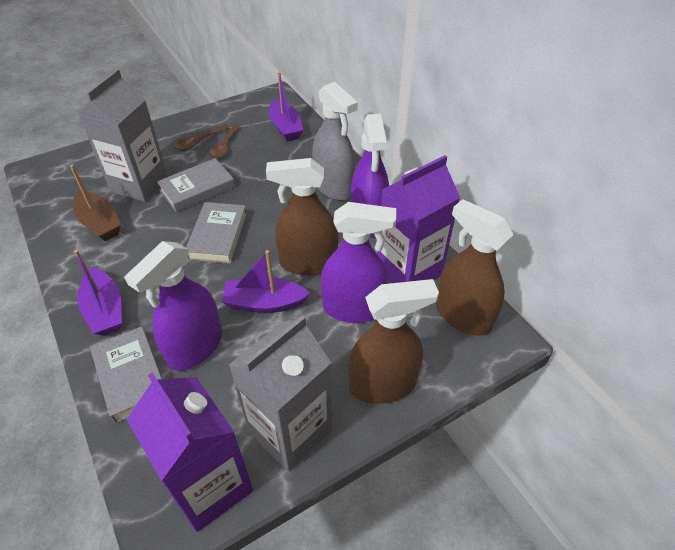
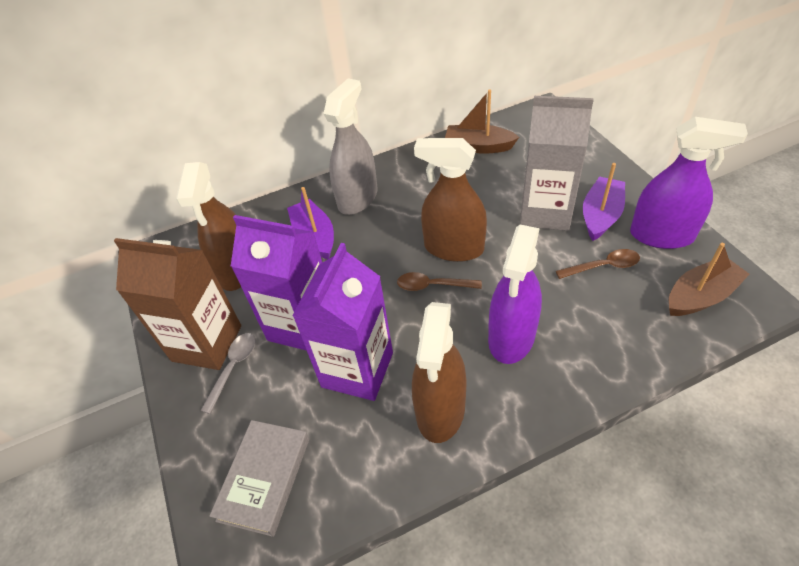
brown boat: [70,165,121,241] = 1 -> [445,90,519,154] [669,243,750,316] = 2
brown carton: none = 0 -> [114,238,241,370] = 1
grey book: [90,327,162,424] [157,158,235,212] [186,202,247,264] = 3 -> [209,420,309,537] = 1
grey carton: [78,69,168,202] [229,315,332,472] = 2 -> [520,96,594,231] = 1
grey spoon: none = 0 -> [201,333,256,414] = 1
purple boat: [73,250,122,336] [222,250,310,313] [269,72,303,142] = 3 -> [287,187,334,259] [583,163,625,241] = 2
purple spray bottle: [124,241,222,371] [321,202,396,323] [351,114,389,237] = 3 -> [488,225,542,364] [630,117,748,249] = 2

